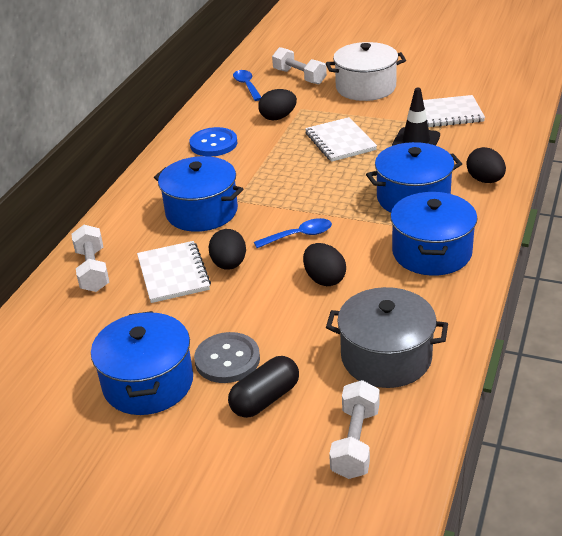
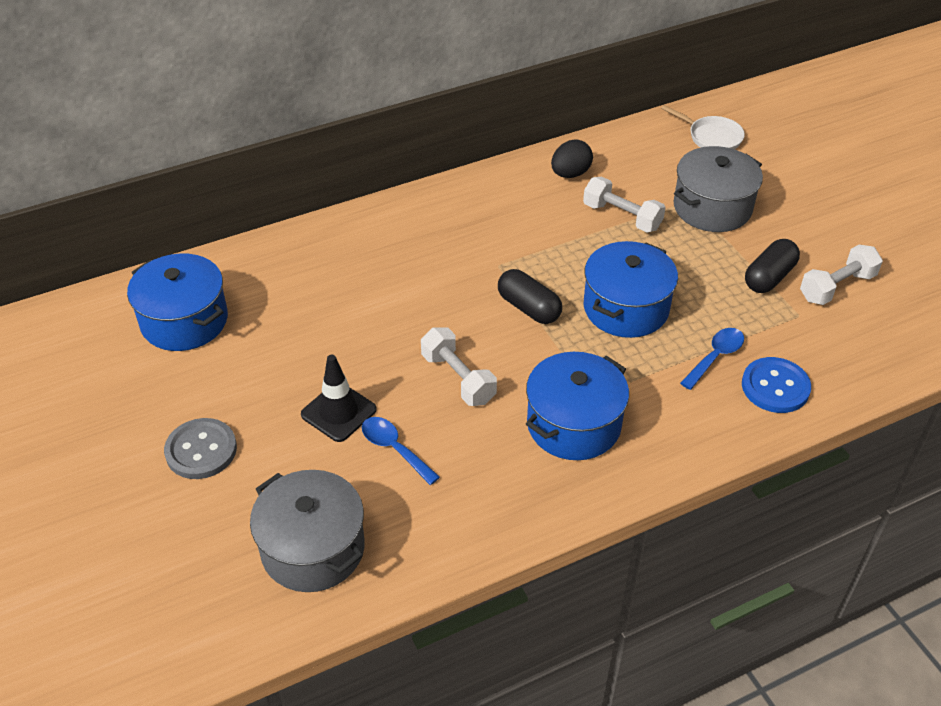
black capsule: [228,356,299,418] = 1 -> [498,269,562,324] [745,239,800,293] = 2
black egg: [209,229,246,270] [258,89,297,120] [303,243,346,286] [467,147,506,183] = 4 -> [551,140,593,178] = 1
blue pot: [91,311,193,415] [154,156,243,232] [366,142,462,213] [390,192,477,276] = 4 -> [127,253,228,351] [526,352,629,460] [584,241,678,338] = 3
grey pot: [326,287,448,388] = 1 -> [250,470,365,592] [673,146,763,232] = 2
white notebook: [137,241,211,303] [305,117,377,162] [423,95,485,127] = 3 -> none = 0
white pan: none = 0 -> [661,105,745,149] = 1
white pot: [326,42,406,101] = 1 -> none = 0

